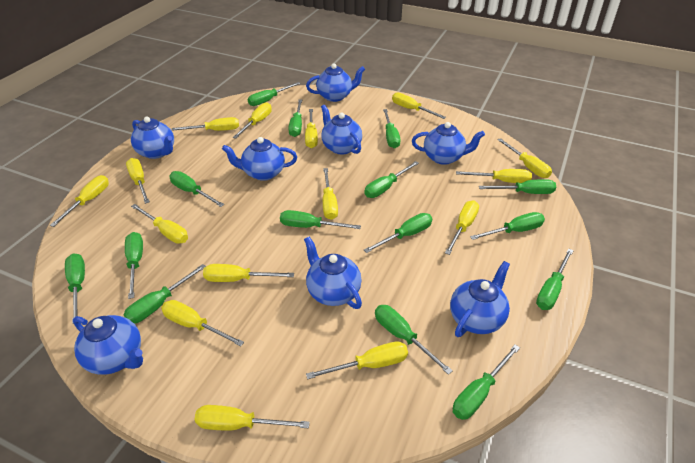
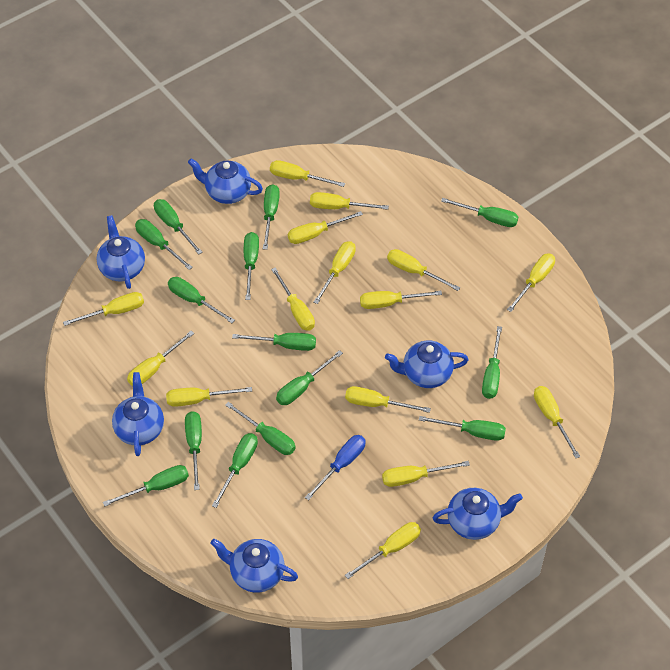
blue screwdriver: none = 0 -> [305,435,366,500] = 1
blue teapot: [73,315,143,375] [131,117,174,159] [222,137,297,181] [304,237,362,309] [306,64,365,102] [321,105,362,154] [412,122,485,165] [450,261,510,337] = 8 -> [97,215,145,289] [112,372,164,456] [188,159,263,204] [211,539,298,593] [385,340,469,388] [433,488,523,540] = 6
green screwdriver: [65,253,85,324] [124,264,206,324] [125,232,143,299] [170,171,224,207] [248,82,300,106] [280,210,361,229] [288,99,302,137] [364,213,432,253] [365,161,419,198] [375,305,453,375] [383,109,401,148] [453,345,520,420] [470,212,545,240] [479,179,556,194] [536,248,574,310] = 15 -> [103,465,189,507] [135,219,193,270] [154,199,203,255] [168,277,235,323] [185,411,202,490] [212,433,258,508] [225,402,296,455] [232,333,316,351] [244,232,259,300] [263,184,280,250] [276,350,343,405] [419,416,506,441] [441,198,518,227] [482,326,502,399] = 14

